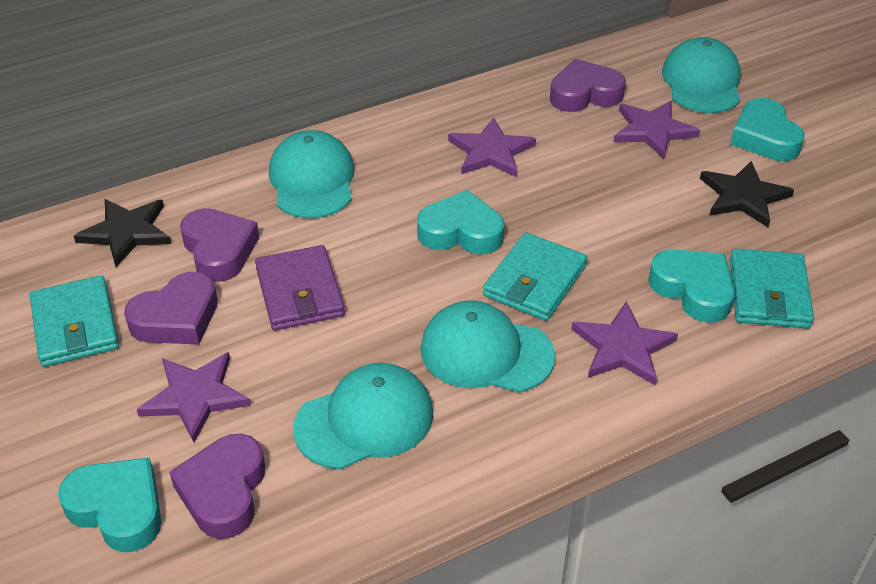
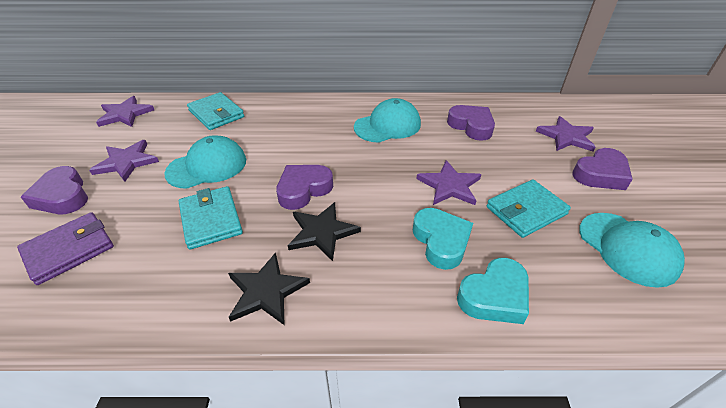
turquoise cap: [269,130,354,218] [293,363,433,470] [420,300,555,392] [662,37,740,113] = 4 -> [164,135,246,189] [354,98,421,143] [579,213,685,288] = 3
turquoise heart: [58,458,162,552] [417,190,504,254] [648,249,735,323] [730,98,805,161] = 4 -> [413,208,473,270] [457,258,529,324] = 2

